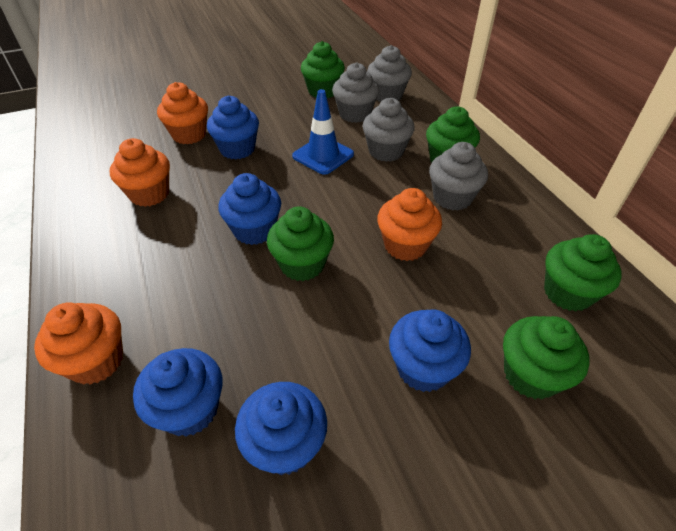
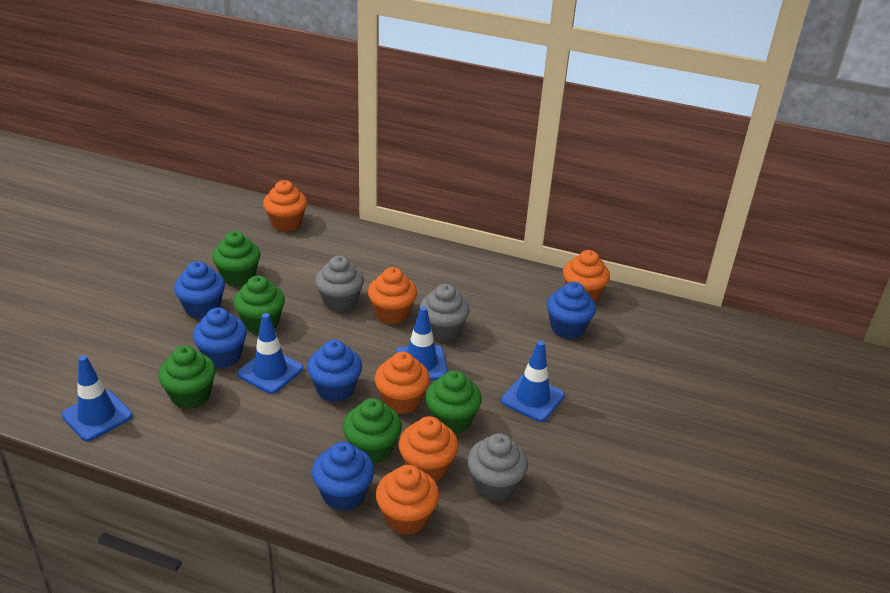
blue traffic cone: [292,89,354,175] = 1 -> [61,355,132,441] [237,313,303,394] [395,306,448,380] [501,340,565,422] = 4
grey cupcake: [332,62,379,123] [362,98,415,162] [367,45,412,102] [429,142,488,211] = 4 -> [315,256,364,312] [419,284,470,342] [467,433,528,501] = 3
orange cupcake: [34,302,123,385] [110,138,170,207] [157,82,208,144] [377,188,442,261] = 4 -> [263,180,307,232] [368,267,417,324] [375,352,430,415] [376,465,439,535] [399,416,458,482] [563,250,610,302] = 6

